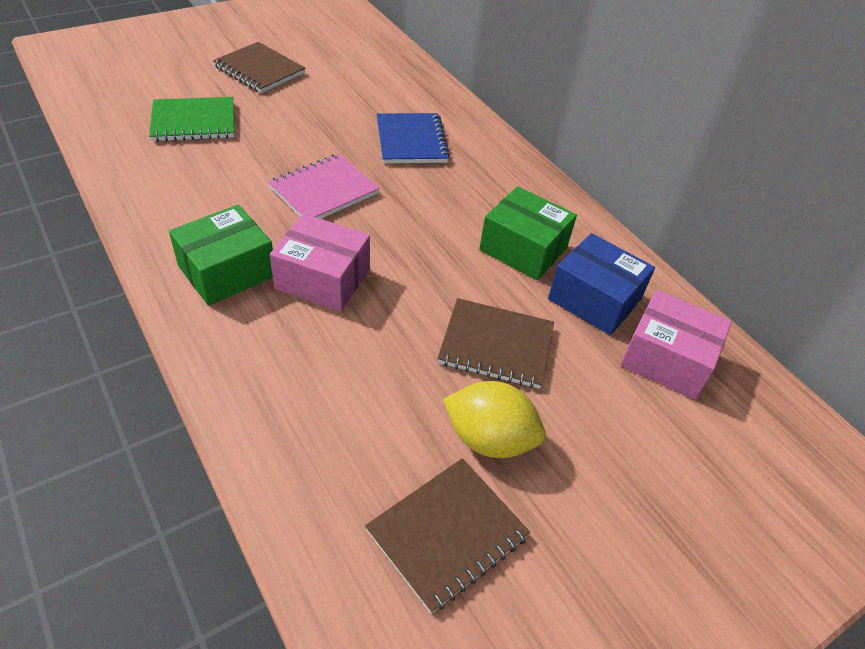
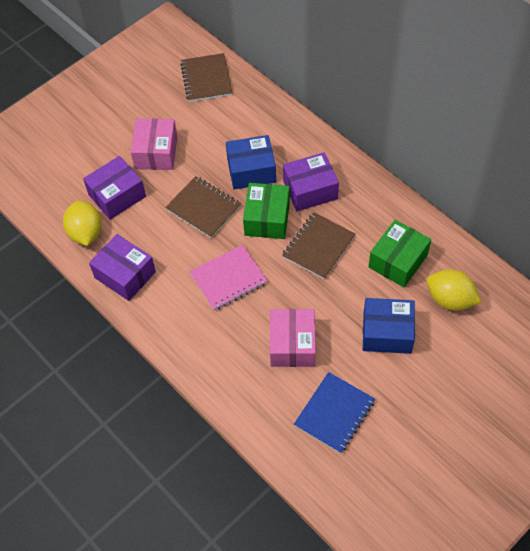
blue box: [548,233,655,335] = 1 -> [226,135,276,190] [363,298,415,354] = 2
green notebook: [149,97,234,141] = 1 -> none = 0
purple box: none = 0 -> [83,156,146,220] [89,234,156,301] [283,152,339,211] = 3
yellow lemon: [443,381,546,458] = 1 -> [63,201,102,246] [427,269,482,311] = 2

